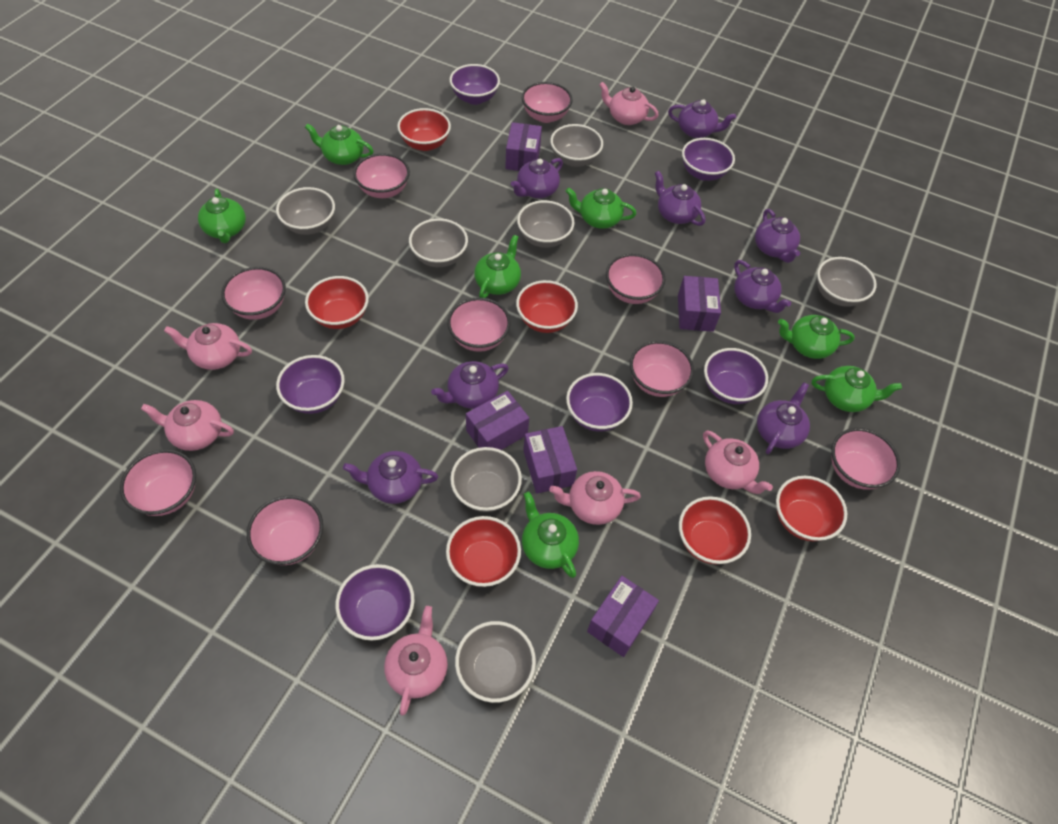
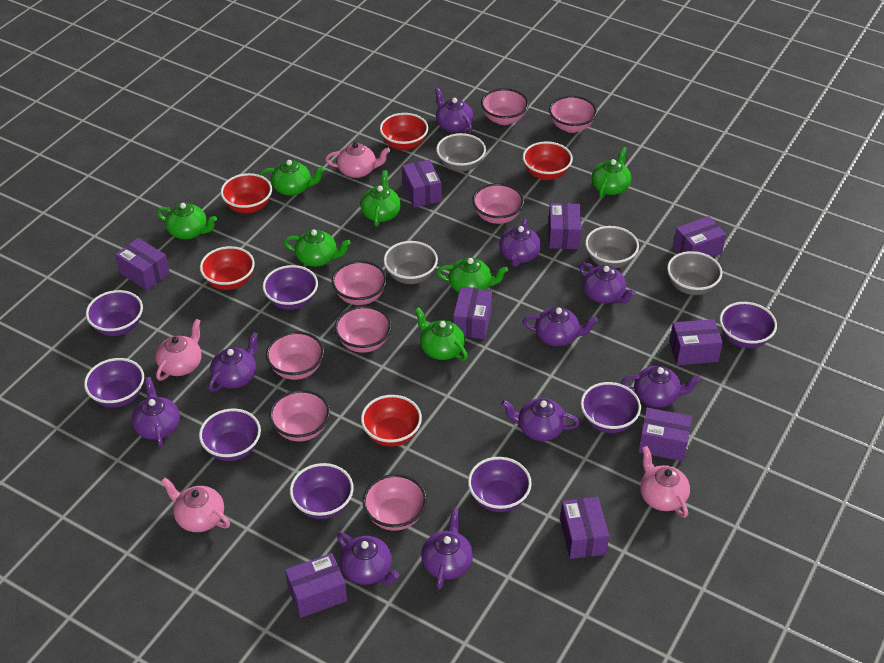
grey bowl: [276,187,335,235] [409,218,468,267] [450,447,522,512] [455,621,536,703] [517,200,575,248] [550,124,603,167] [817,257,877,307] = 7 -> [384,241,438,284] [436,133,486,172] [585,226,639,268] [667,251,722,295] = 4
pink bowl: [120,449,196,516] [221,267,286,320] [247,495,323,565] [353,153,410,198] [447,297,511,352] [522,82,573,123] [606,254,665,304] [630,341,694,397] [831,428,900,490] = 9 -> [266,331,324,380] [269,390,330,441] [332,261,387,305] [334,306,392,353] [363,474,427,531] [472,183,524,224] [481,88,529,125] [549,96,597,133] = 8
pink teapot: [141,400,234,451] [164,323,252,370] [384,606,448,716] [549,471,641,525] [599,82,659,125] [703,431,773,494] = 6 -> [156,319,202,381] [161,478,230,532] [325,142,390,178] [640,446,690,518] = 4
purple bowl: [276,355,345,414] [335,564,414,640] [449,64,500,105] [566,373,633,432] [682,138,735,181] [704,348,768,404] = 6 -> [84,358,144,408] [86,290,143,336] [199,409,261,461] [263,265,318,310] [290,463,354,519] [468,457,532,512] [581,382,641,433] [720,302,777,348] = 8
purple box: [466,391,529,450] [505,122,542,171] [523,426,577,494] [587,576,659,657] [678,276,721,332] = 5 -> [115,238,170,290] [285,553,347,618] [402,160,441,207] [453,287,492,339] [548,203,581,249] [560,497,609,559] [638,408,692,461] [669,319,723,365] [673,216,726,257] = 9
purple teapot: [343,451,438,504] [431,361,509,409] [511,158,563,198] [655,171,705,226] [668,99,736,138] [734,260,791,313] [755,209,800,263] [757,382,810,454] = 8 -> [132,377,180,447] [209,332,258,392] [337,532,399,585] [421,508,473,590] [435,88,473,133] [499,219,541,267] [501,398,580,441] [523,307,598,346] [579,262,635,304] [621,366,701,407] = 10
red bowl: [305,276,369,329] [397,108,451,151] [446,516,521,587] [516,280,578,333] [679,496,751,564] [776,476,847,541] = 6 -> [200,246,255,290] [221,173,272,213] [361,395,422,447] [380,113,428,150] [523,141,573,180] = 5

